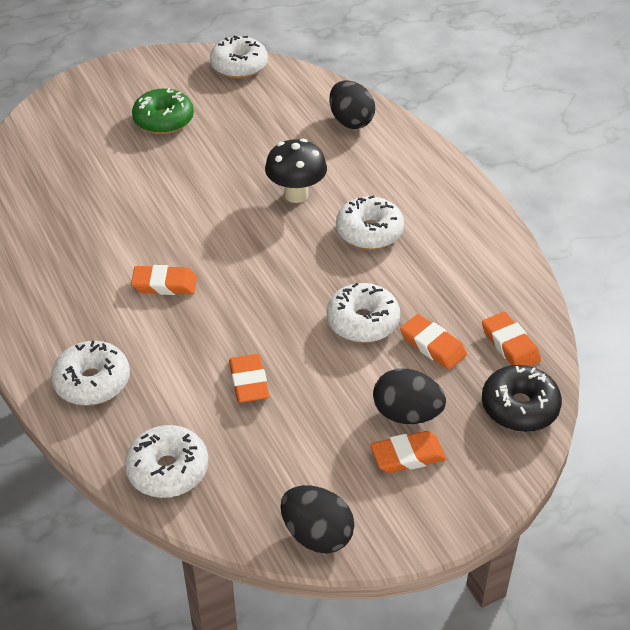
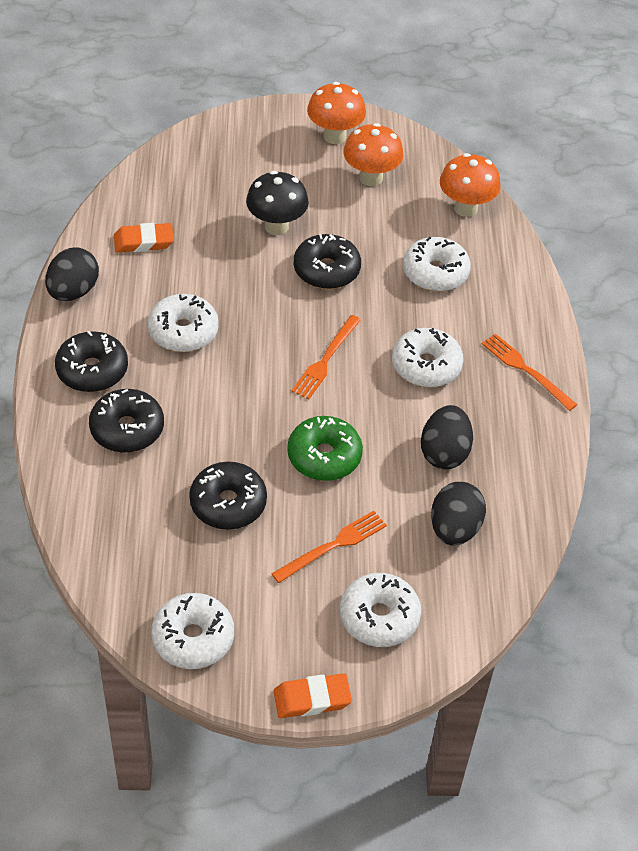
black donut: [482,365,562,432] = 1 -> [55,331,128,392] [89,389,164,453] [189,462,267,530] [294,234,361,289] = 4
orange eraser: [131,265,197,295] [229,354,269,403] [370,431,446,473] [400,314,467,370] [482,312,541,366] = 5 -> [114,223,174,252] [274,673,352,718] = 2
orange fork: none = 0 -> [271,511,387,583] [291,315,361,399] [482,334,577,411] = 3
orange mushroom: none = 0 -> [307,82,366,144] [343,123,403,186] [440,153,501,217] = 3

